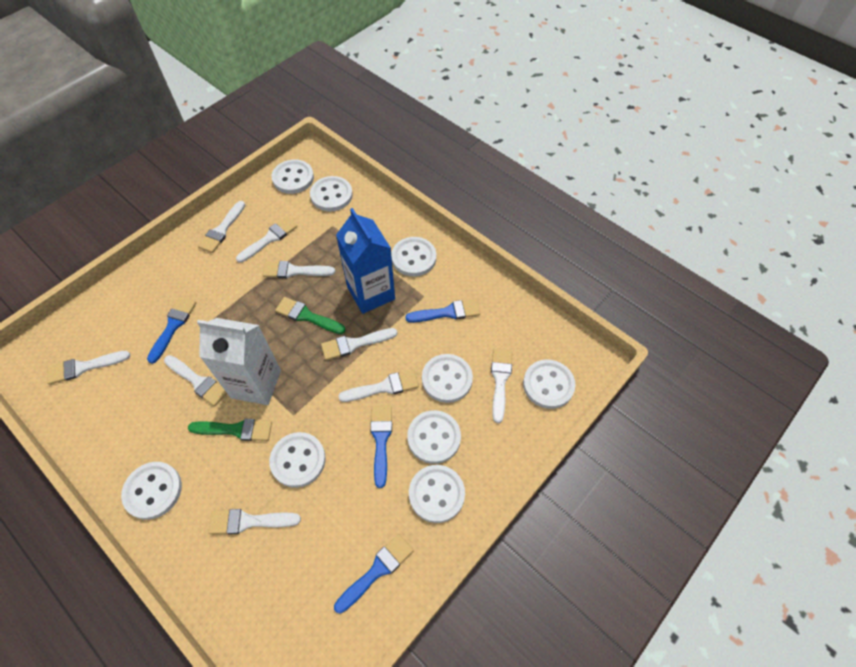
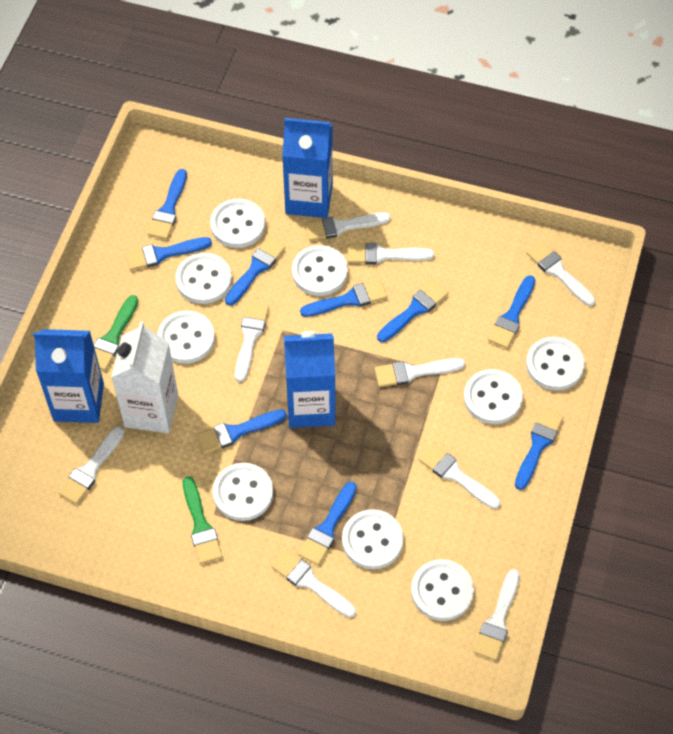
blue brush: [147,297,196,364] [334,534,414,614] [370,406,392,488] [405,299,480,322] = 4 -> [125,237,212,270] [147,169,187,239] [196,409,287,454] [225,237,286,306] [298,482,357,565] [300,280,387,317] [377,280,448,342] [488,275,536,348] [515,408,563,490] = 9
blue carton: [336,208,395,314] = 1 -> [33,329,104,423] [282,118,333,218] [284,331,335,428] = 3

